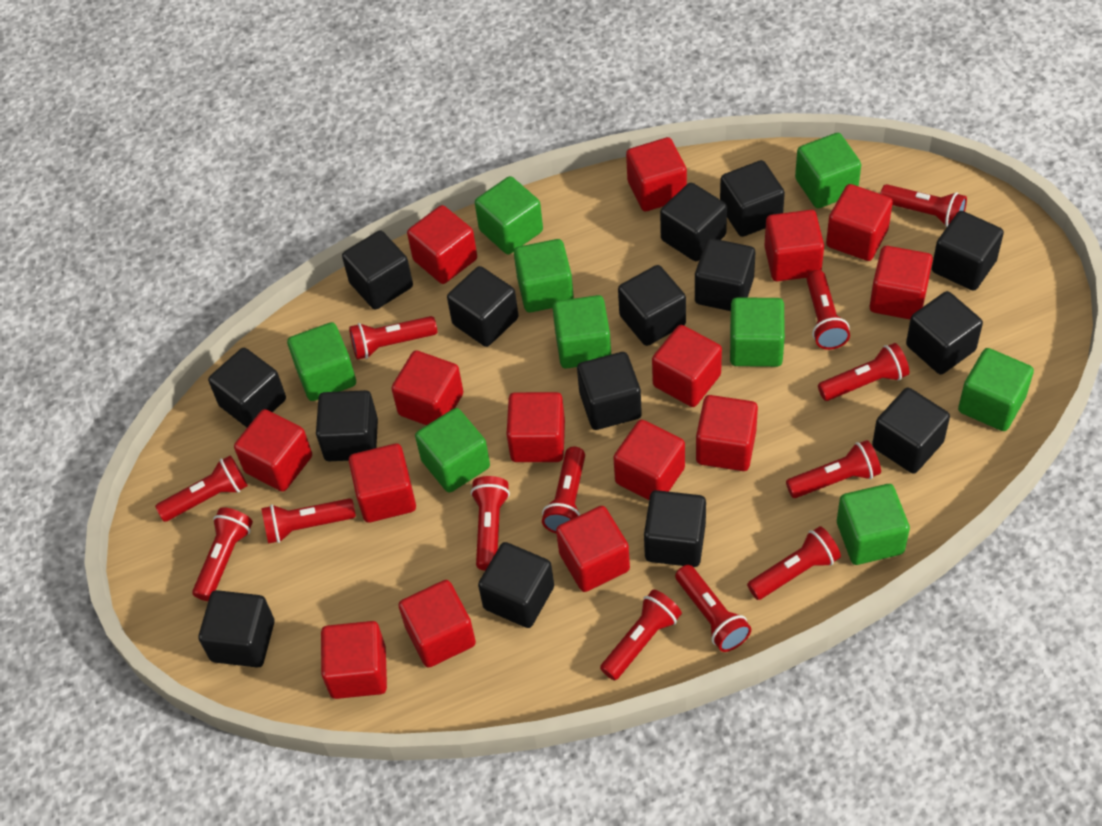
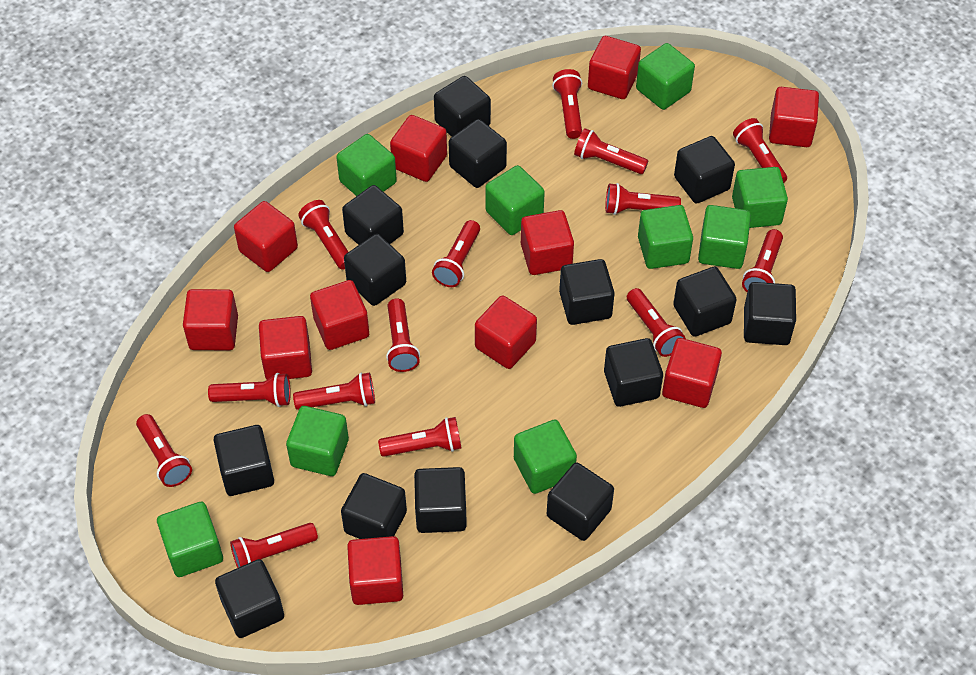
black cube: [198,590,275,668] [208,348,286,427] [316,390,378,461] [342,230,413,310] [447,266,519,347] [478,542,554,628] [577,352,642,430] [618,265,686,346] [644,490,706,567] [660,183,727,261] [695,238,755,311] [720,160,785,237] [872,388,950,474] [906,291,983,375] [932,211,1004,291] = 15 -> [213,425,274,496] [215,559,284,638] [341,473,407,539] [342,185,404,245] [344,234,406,306] [414,467,467,533] [434,76,491,137] [449,119,507,188] [547,462,614,541] [559,259,615,325] [604,338,663,407] [673,267,737,337] [674,136,735,204] [744,282,796,345] = 14
red cube: [234,409,312,492] [321,621,387,699] [349,444,416,523] [391,350,463,425] [399,580,476,668] [407,205,477,284] [507,392,565,462] [556,506,630,592] [613,420,685,500] [626,137,687,211] [652,325,722,407] [696,395,758,471] [765,210,824,281] [826,184,893,261] [870,246,933,319] = 15 -> [183,289,238,350] [234,201,298,272] [259,316,312,380] [310,280,369,350] [347,536,403,605] [390,115,447,182] [475,295,537,369] [521,210,574,275] [588,36,641,99] [662,338,722,408] [769,87,819,147] = 11
red flashlight: [155,455,248,522] [192,507,253,601] [261,498,356,544] [349,316,437,360] [471,476,510,571] [542,447,585,533] [600,589,682,680] [675,565,751,652] [747,526,841,600] [786,440,881,498] [806,270,850,350] [818,343,909,401] [880,184,967,227] = 13 -> [136,414,192,487] [208,373,291,407] [230,523,318,568] [293,372,375,410] [298,200,348,270] [378,417,461,457] [386,299,420,372] [432,220,480,287] [552,69,582,139] [574,128,648,174] [605,183,681,215] [627,288,686,357] [733,118,787,183] [742,229,783,292] = 14

